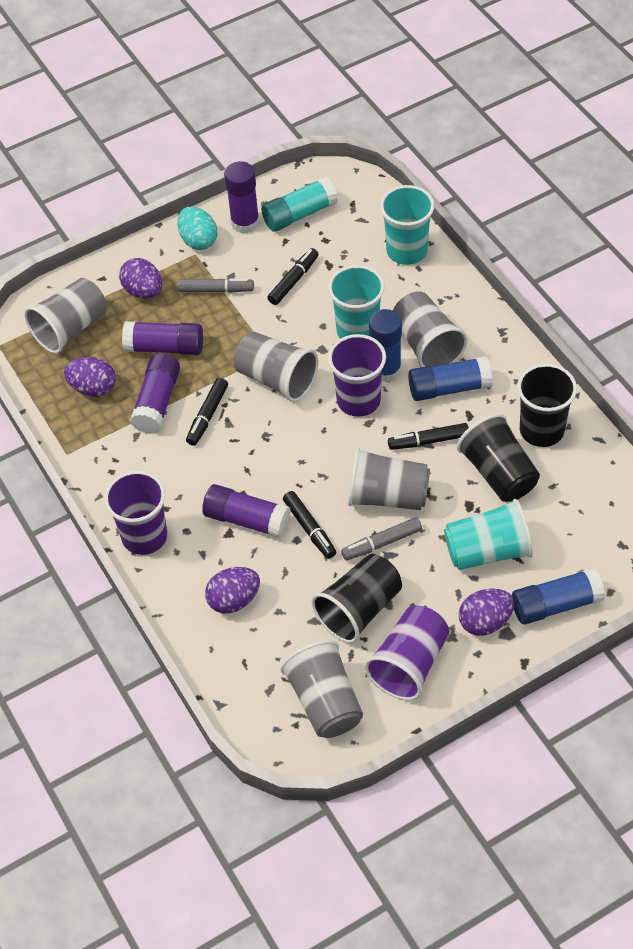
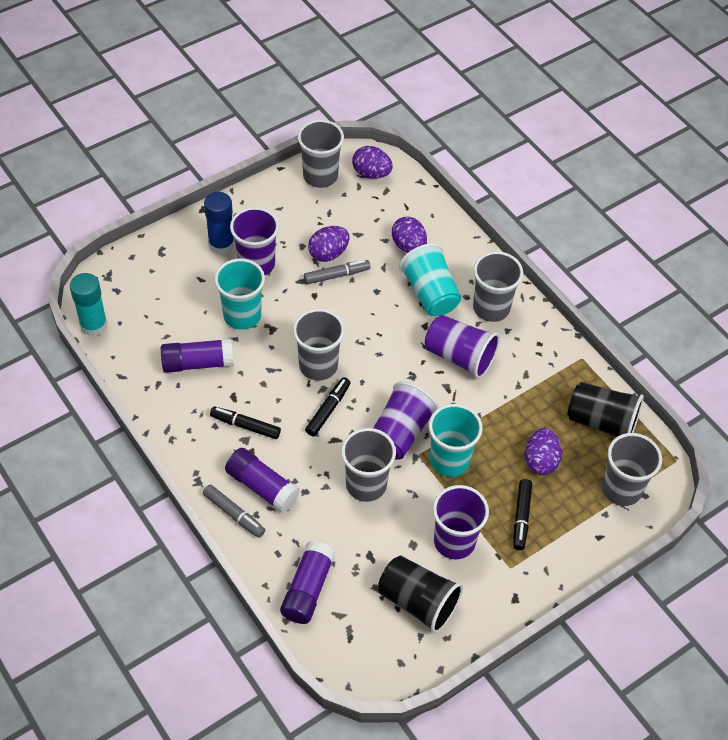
black cup: [312,554,402,643] [457,414,540,502] [517,363,577,447] = 3 -> [378,555,463,633] [567,382,644,437] = 2
black marker: [186,378,228,446] [267,248,318,305] [283,491,336,559] [388,423,469,450] = 4 -> [210,407,281,439] [305,377,351,436] [513,479,532,550] = 3
blue glue stick: [369,309,402,383] [408,356,493,401] [512,568,605,624] = 3 -> [204,192,235,255] = 1
purple cup: [104,471,167,555] [328,334,386,417] [364,605,449,700] = 3 -> [230,207,279,275] [373,382,439,460] [425,315,500,379] [433,485,489,560] = 4
purple glue stick: [122,321,203,355] [130,353,180,434] [202,484,291,539] [224,161,260,233] = 4 -> [161,338,234,373] [225,448,300,513] [280,541,335,624] = 3
turquoise egg: [177,207,217,250] = 1 -> none = 0

